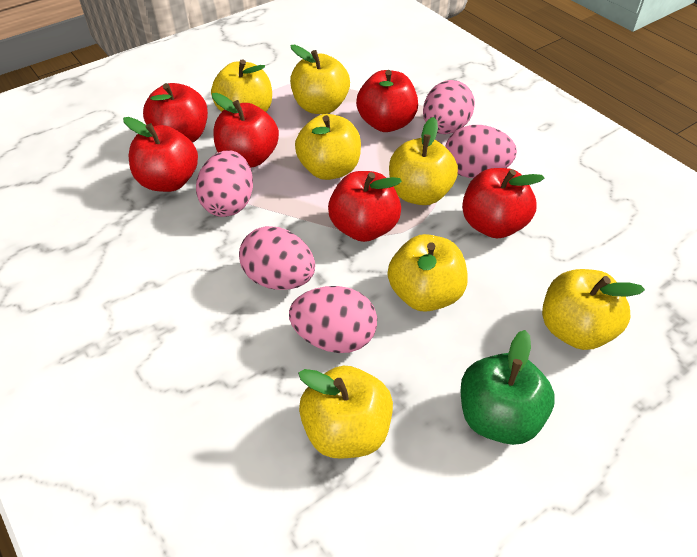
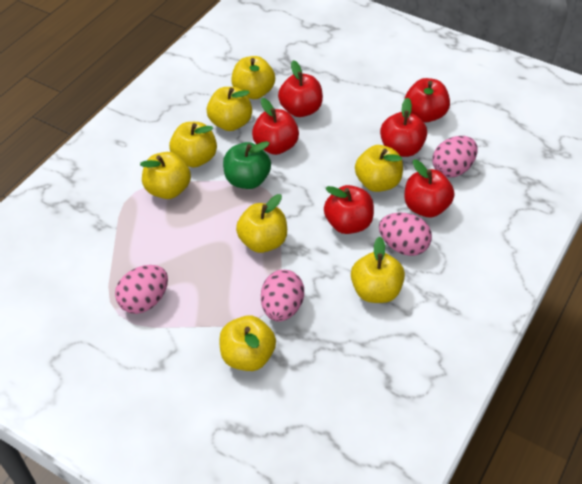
pink egg: [196,150,253,217] [239,226,315,290] [289,286,377,353] [423,80,475,134] [445,125,517,178] = 5 -> [115,265,168,314] [261,270,304,322] [379,213,432,256] [432,136,478,177] = 4
yellow apple: [211,59,272,112] [290,45,350,114] [295,114,361,180] [298,366,393,459] [388,234,467,312] [389,117,458,205] [542,269,645,350] = 7 -> [140,152,191,199] [169,122,217,167] [207,87,252,131] [219,315,276,371] [232,56,275,99] [236,194,287,253] [351,236,405,303] [355,145,403,192] = 8

